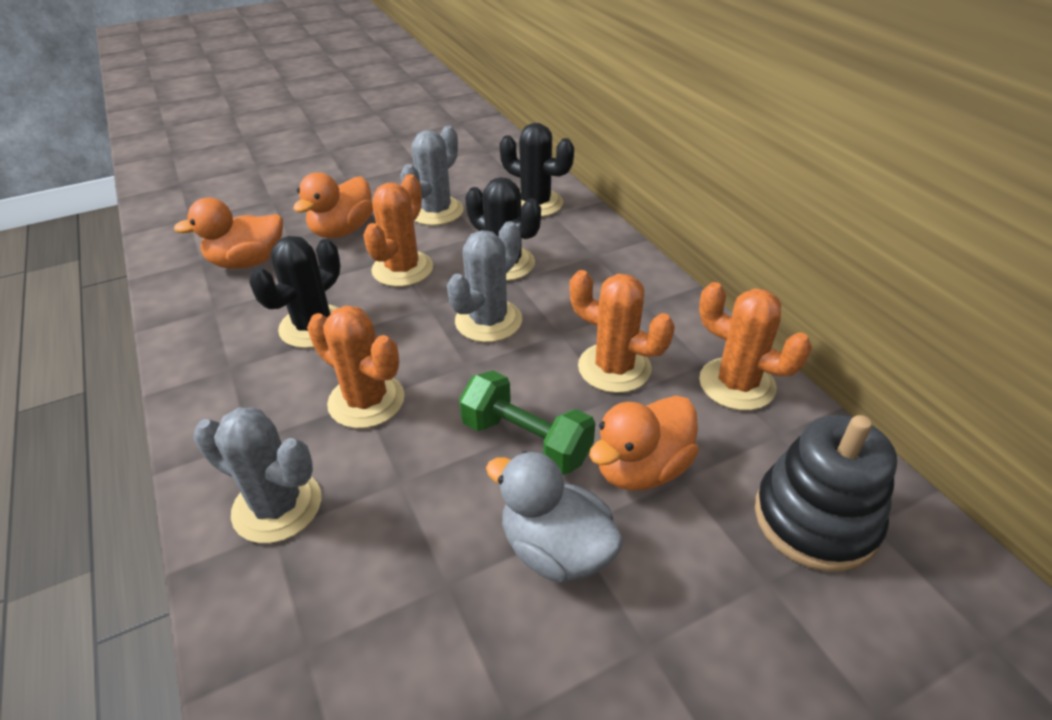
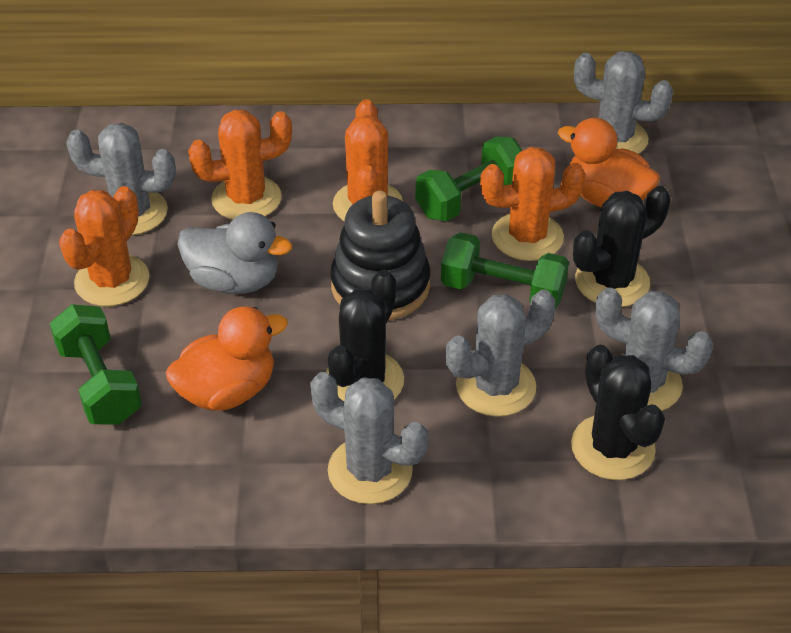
green dumbbell: [459,371,595,475] = 1 -> [50,304,142,425] [416,137,523,221] [441,232,569,308] = 3
grey cactus: [193,408,321,543] [400,126,464,226] [447,221,522,342] = 3 -> [66,123,176,235] [310,372,428,504] [446,290,556,417] [574,51,673,154] [595,288,714,411] = 5
orange duck: [174,198,283,269] [293,172,373,238] [589,396,699,491] = 3 -> [166,306,288,411] [558,118,660,207] = 2

